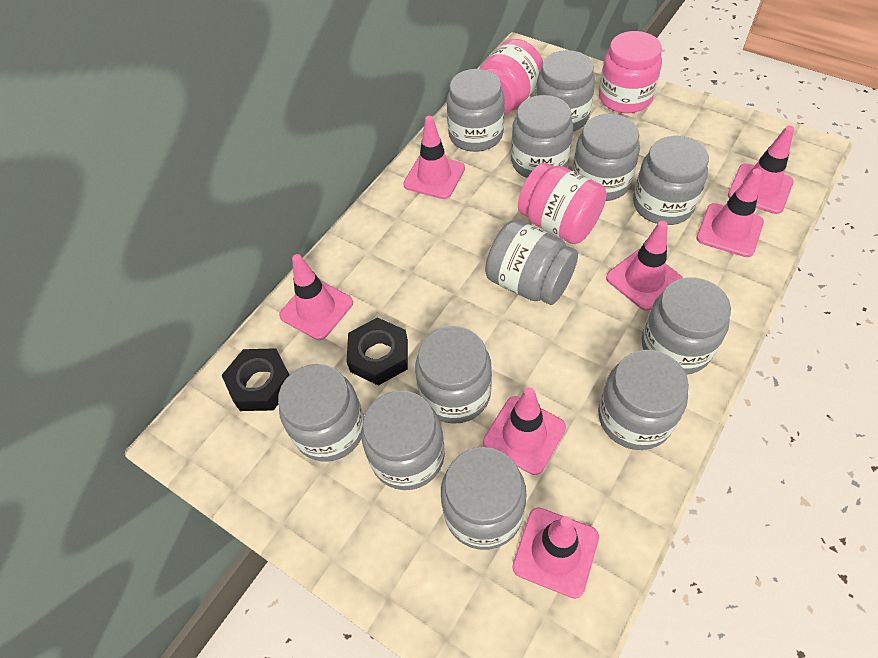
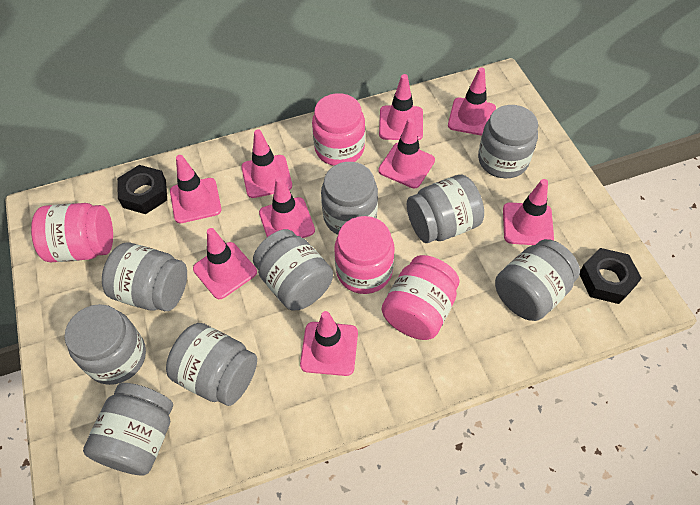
grey jar: [278,364,364,462] [361,390,445,490] [415,326,492,424] [441,447,526,550] [447,69,505,152] [485,220,578,305] [511,95,573,178] [536,50,595,131] [573,114,640,201] [598,350,689,450] [633,136,709,225] [642,278,731,375] = 12 -> [65,304,146,385] [83,383,173,476] [102,242,187,311] [166,323,257,406] [253,229,333,310] [321,162,378,235] [407,175,484,243] [478,105,538,178] [495,239,580,321] = 9
pink jar: [479,39,543,115] [518,163,607,244] [599,31,662,113] = 3 -> [31,203,113,262] [312,93,365,166] [334,216,394,294] [382,255,459,340] = 4
pink traffic cone: [279,254,353,340] [403,116,465,199] [483,387,566,475] [512,507,599,599] [606,221,683,311] [696,169,764,257] [728,125,794,214] = 7 -> [170,155,221,223] [193,228,257,299] [241,129,292,198] [259,176,315,238] [300,311,358,376] [378,118,435,189] [379,74,423,140] [448,68,496,136] [503,179,554,245] = 9

